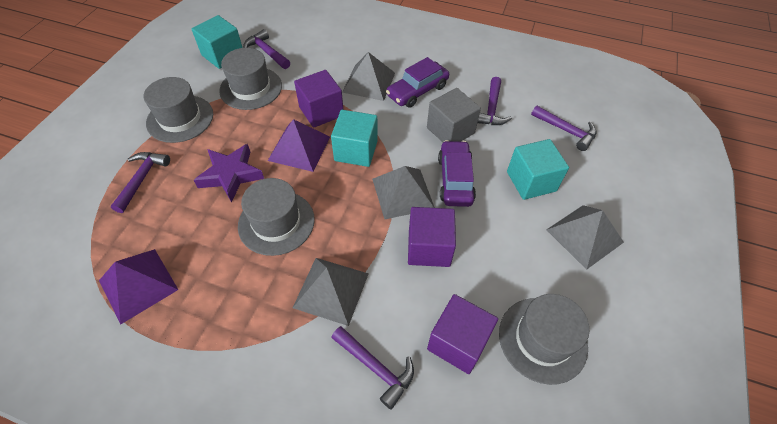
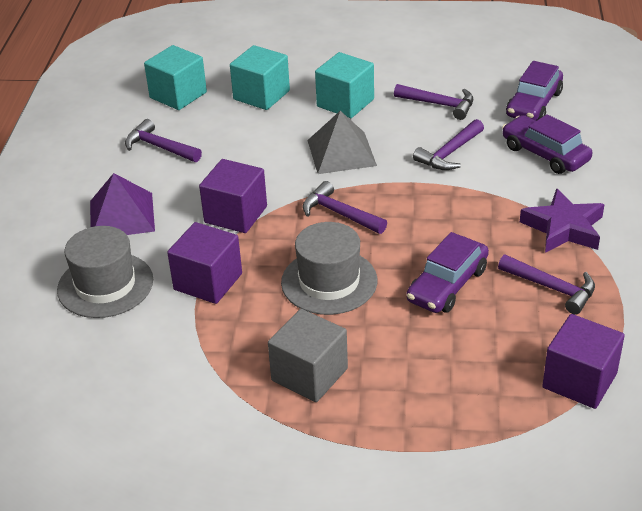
grey hat: [144,77,213,143] [219,48,282,110] [238,178,315,256] [499,294,589,385] = 4 -> [57,226,153,318] [281,222,377,315] = 2
grey pyramid: [293,258,369,326] [342,52,395,101] [372,166,435,219] [546,205,624,270] = 4 -> [307,111,377,174] = 1
purple car: [386,57,449,108] [438,140,476,207] = 2 -> [407,232,489,313] [502,114,592,174] [506,61,563,121] = 3
purple pyramid: [99,249,178,325] [268,119,330,172] = 2 -> [90,173,155,235] = 1

